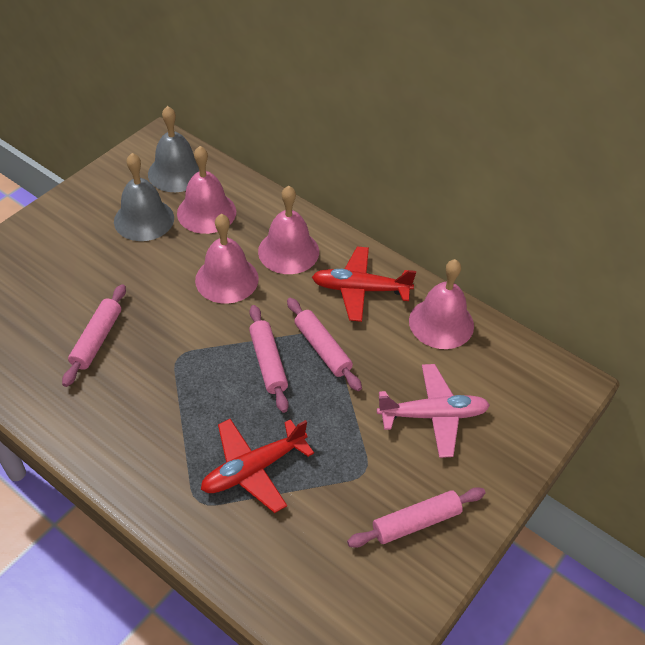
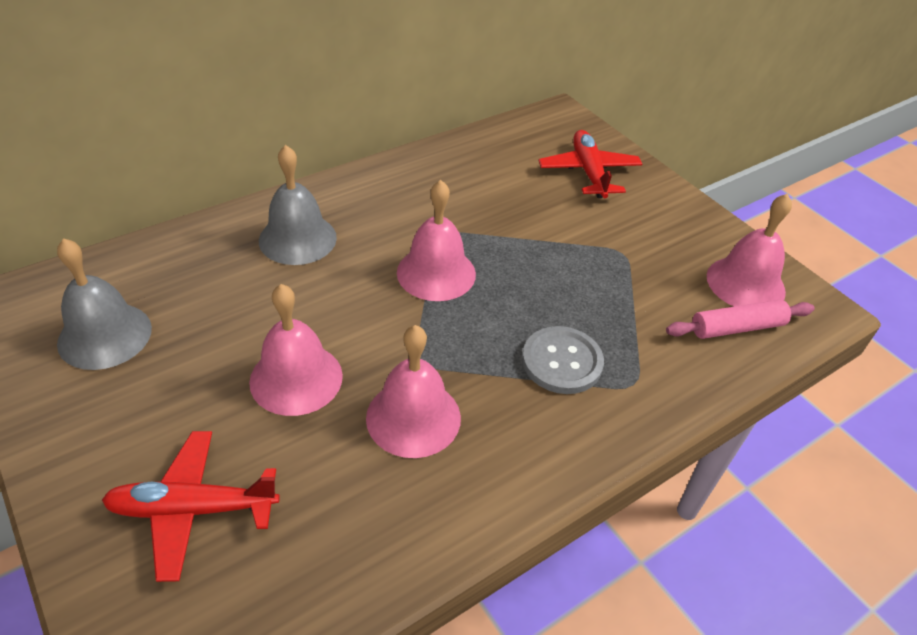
grey button: none = 0 -> [522,326,604,394] = 1
pink plane: [377,364,490,458] = 1 -> none = 0
pink rolling pin: [62,284,126,387] [249,305,289,413] [287,298,362,391] [347,487,485,548] = 4 -> [666,300,815,339] = 1

